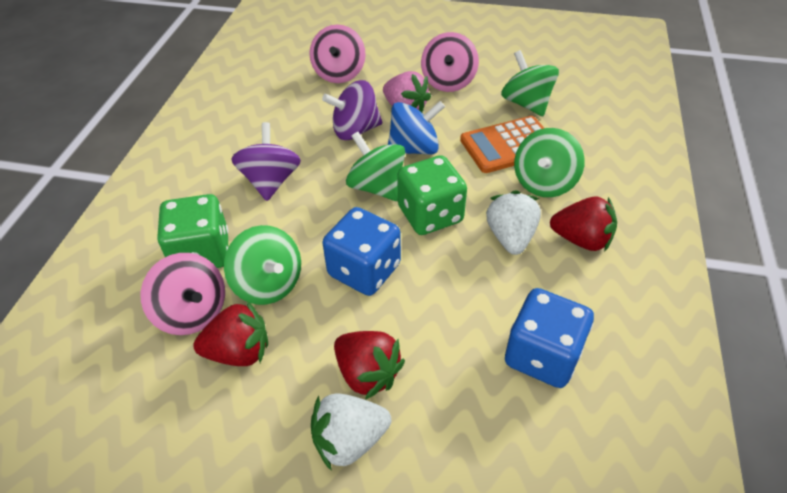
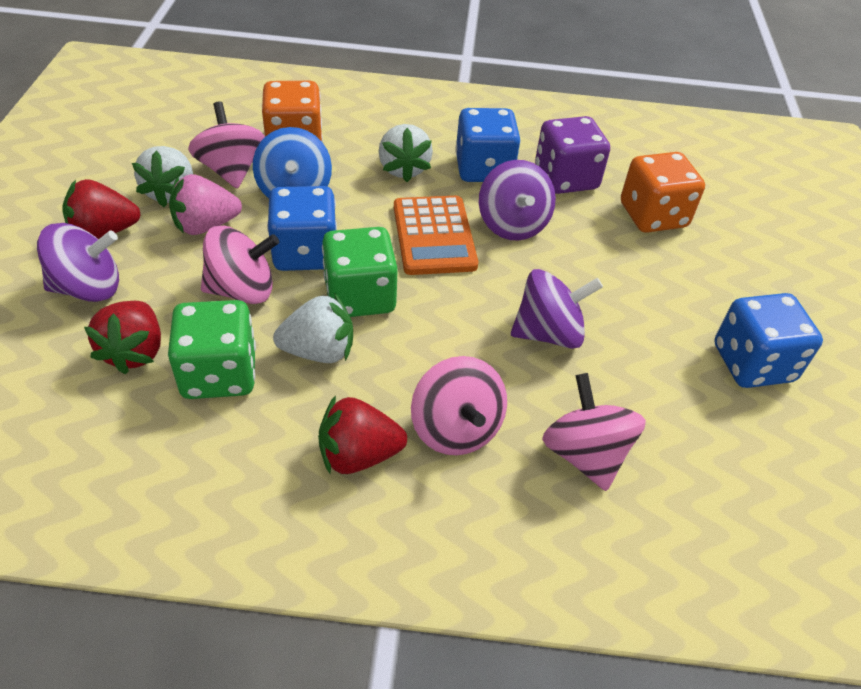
blue dice: [322,207,401,296] [505,288,594,388] = 2 -> [267,186,337,271] [455,108,520,182] [714,293,823,388] = 3
green spinning top: [224,225,301,305] [346,132,405,201] [501,50,559,116] [514,128,585,197] = 4 -> none = 0
orange dice: none = 0 -> [262,81,323,142] [621,152,705,233] = 2
pink spinning top: [141,253,225,335] [309,24,366,83] [421,32,479,92] = 3 -> [188,102,265,189] [201,225,279,304] [411,356,507,455] [542,373,646,491] = 4
purple dice: none = 0 -> [535,116,610,194] = 1
purple spinning top: [231,122,301,201] [322,80,382,140] = 2 -> [37,223,119,302] [479,160,556,240] [511,269,603,349] = 3
white strawberry: [311,393,391,471] [486,190,541,255] = 2 -> [132,146,193,207] [273,293,353,363] [379,124,433,182] = 3

